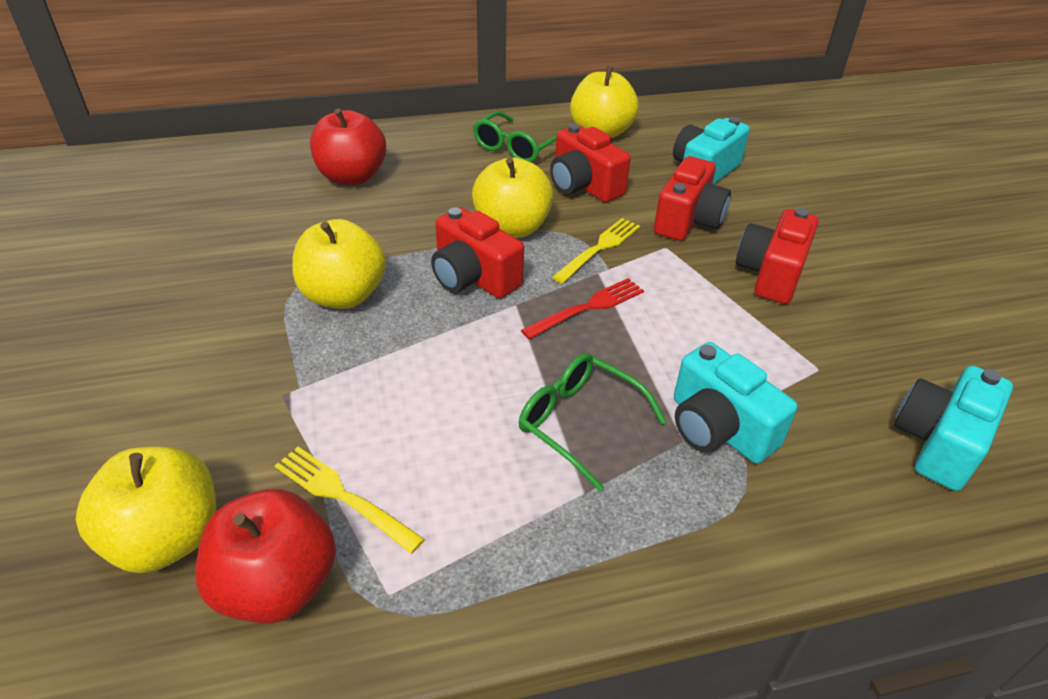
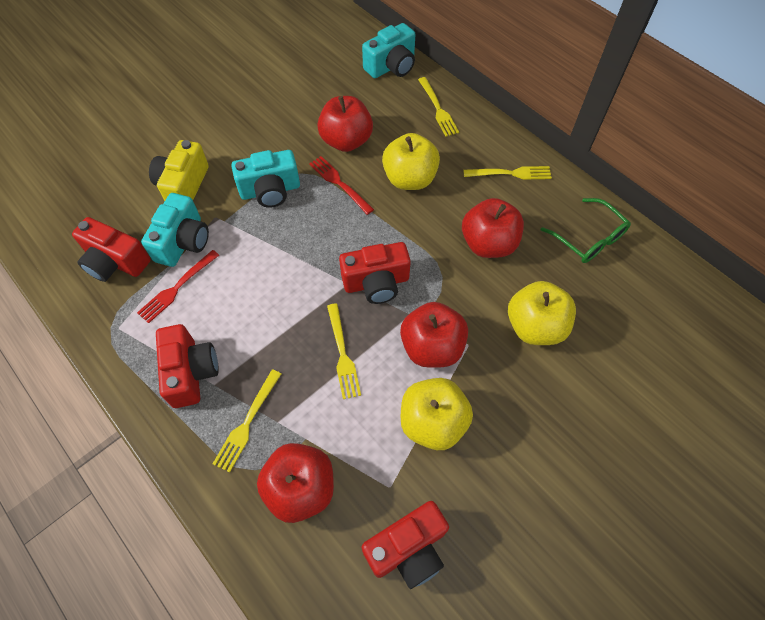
green glasses: [473,111,557,163] [519,353,666,491] = 2 -> [541,198,631,263] = 1
red apple: [195,489,336,623] [310,108,386,185] = 2 -> [257,443,334,523] [317,96,373,152] [400,302,468,368] [462,198,524,258] = 4
red fork: [521,278,644,339] = 1 -> [137,250,219,323] [309,156,374,215] = 2
yellow apple: [76,447,216,573] [292,219,386,309] [472,157,554,238] [570,66,639,138] = 4 -> [382,133,440,190] [401,378,473,450] [508,281,576,345] = 3
yellow camera: none = 0 -> [149,140,209,201] = 1
yellow fork: [275,447,425,554] [552,218,640,284] = 2 -> [212,369,281,473] [327,303,361,399] [418,77,459,137] [463,166,552,180] = 4

